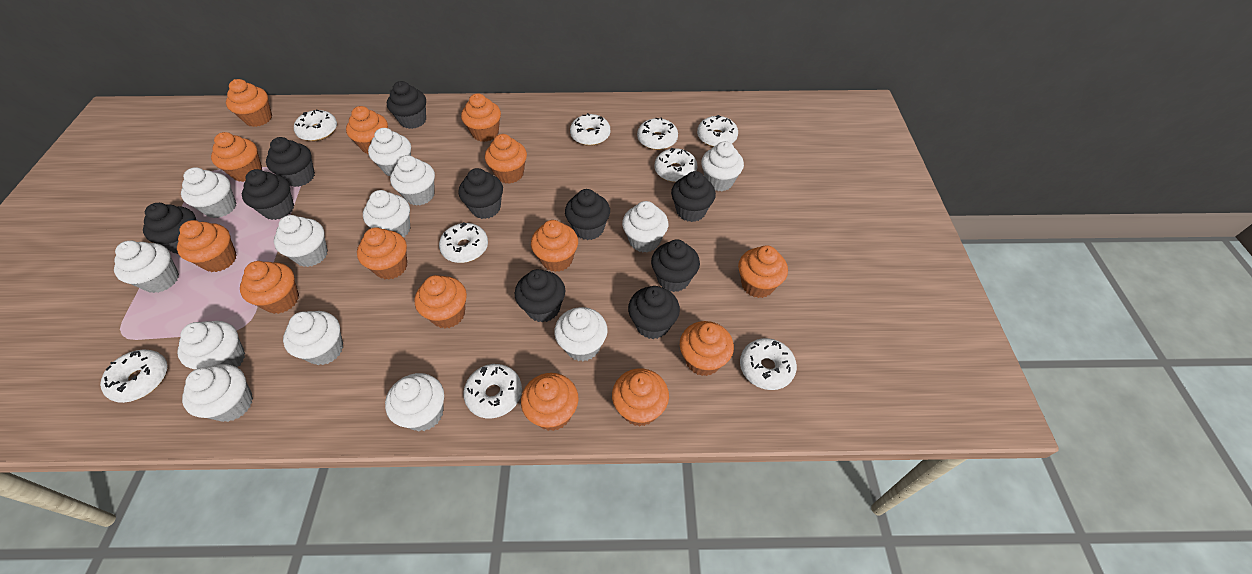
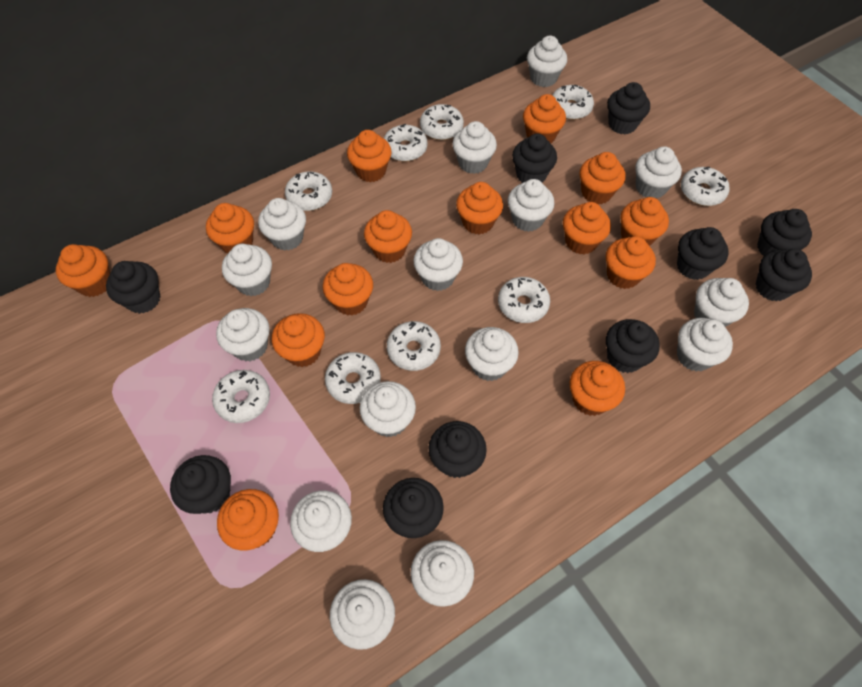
white cupcake: [114,241,179,293] [177,321,245,370] [181,167,236,218] [182,364,253,422] [274,215,328,267] [283,311,343,365] [363,190,411,237] [368,128,411,176] [385,373,444,431] [390,155,435,206] [554,307,607,361] [622,201,668,252] [701,141,744,191] = 13 -> [216,308,270,362] [222,244,272,296] [258,198,306,251] [290,490,352,552] [330,579,395,650] [360,381,416,437] [411,540,474,607] [413,238,463,291] [453,121,497,174] [465,327,519,381] [508,179,555,232] [527,36,567,87] [635,146,682,199] [677,318,733,372] [694,278,749,327] = 15

